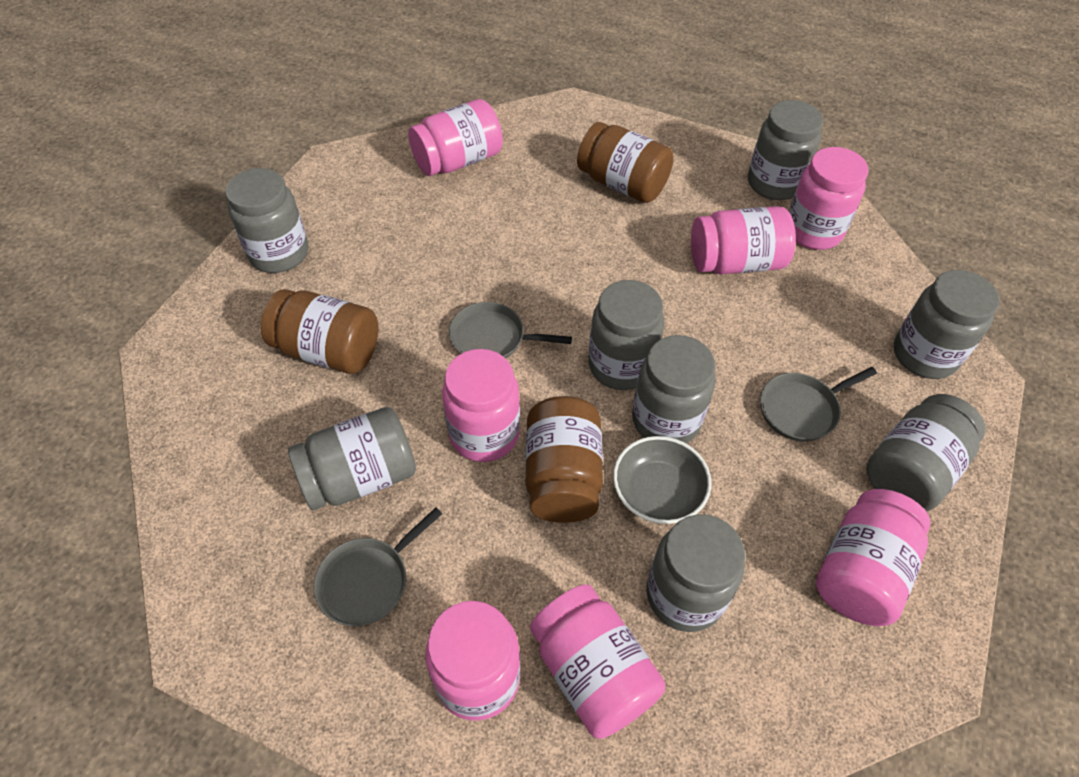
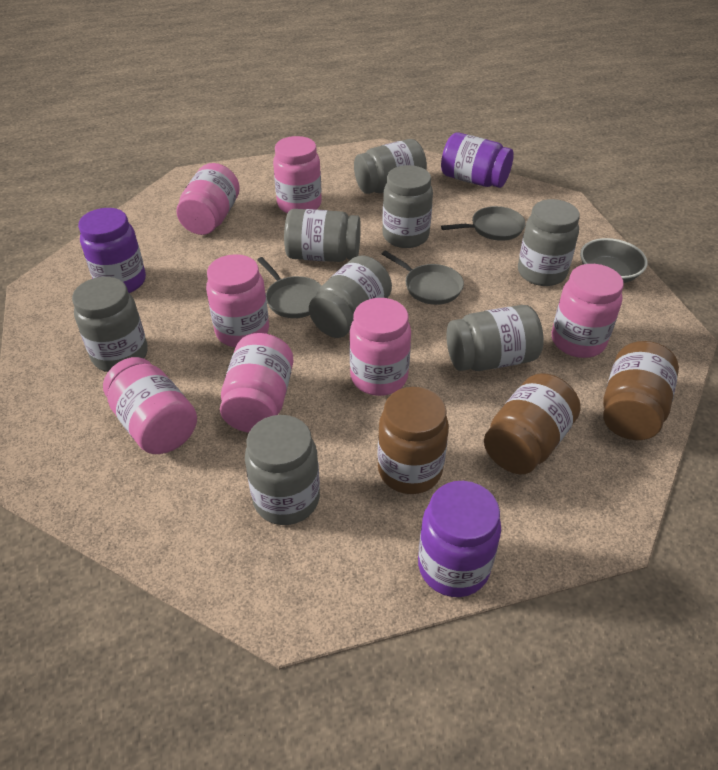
purple jar: none = 0 -> [78,208,146,293] [418,481,501,597] [441,133,514,188] = 3

